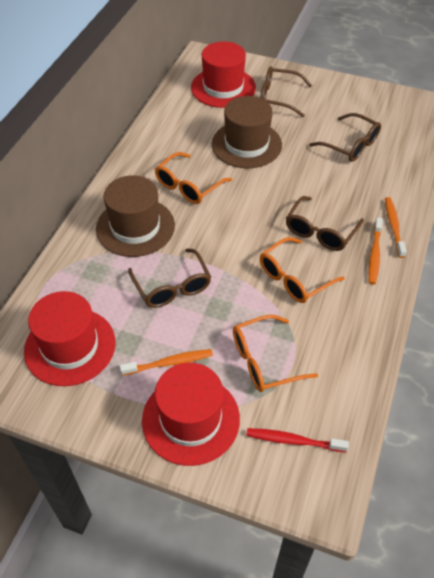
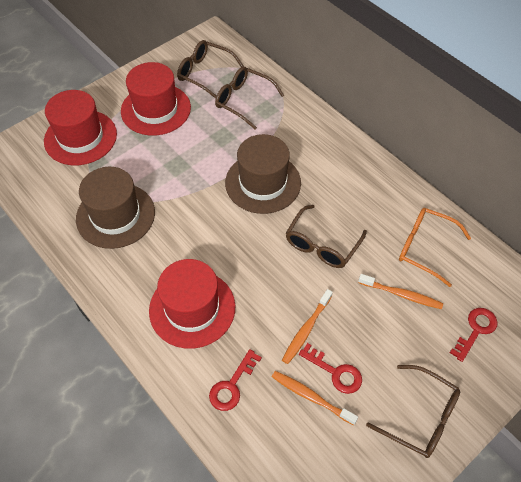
orange glasses: [155,152,232,204] [233,315,318,392] [260,237,345,303] = 3 -> [399,208,471,287] = 1
red key: none = 0 -> [209,349,262,411] [299,343,362,394] [450,308,498,362] = 3
red toothbrush: [246,428,349,452] = 1 -> none = 0

